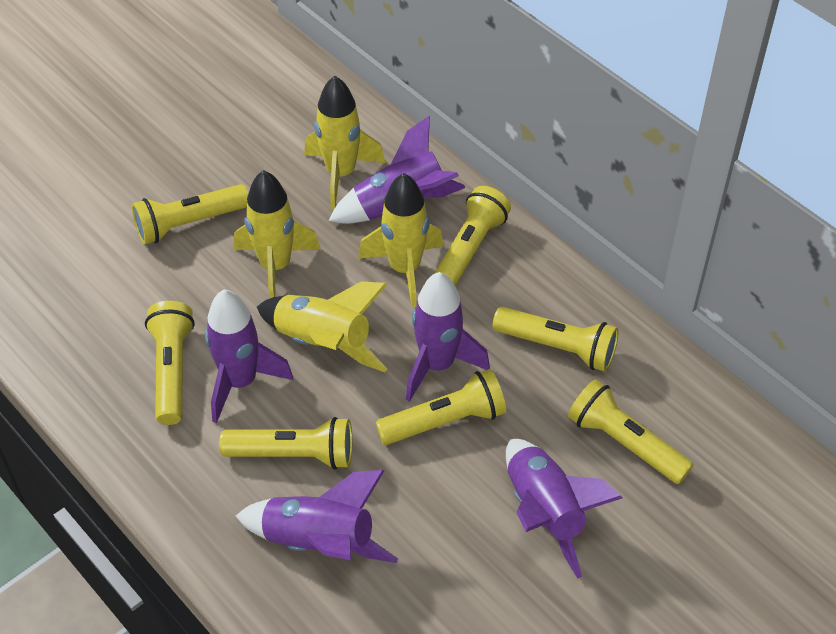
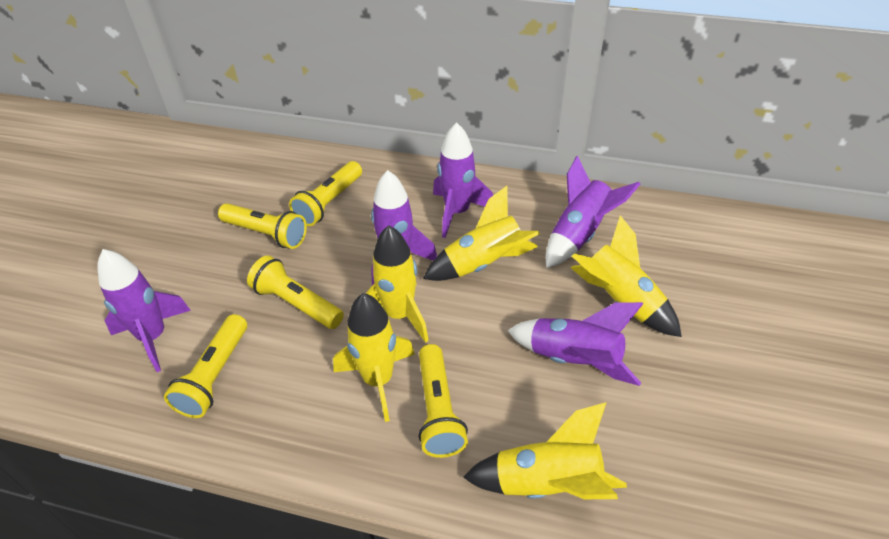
yellow flashlight: [132,184,249,245] [145,301,195,425] [219,417,352,469] [375,369,506,445] [434,186,511,286] [493,307,619,372] [568,379,693,484] = 7 -> [164,314,247,418] [218,203,307,249] [247,256,344,329] [289,161,362,226] [418,344,468,458] = 5
yellow rocket: [234,170,320,298] [257,282,387,372] [304,76,385,209] [358,173,443,308] = 4 -> [333,293,415,422] [366,225,429,343] [423,186,540,281] [463,402,627,499] [571,215,682,337] = 5

